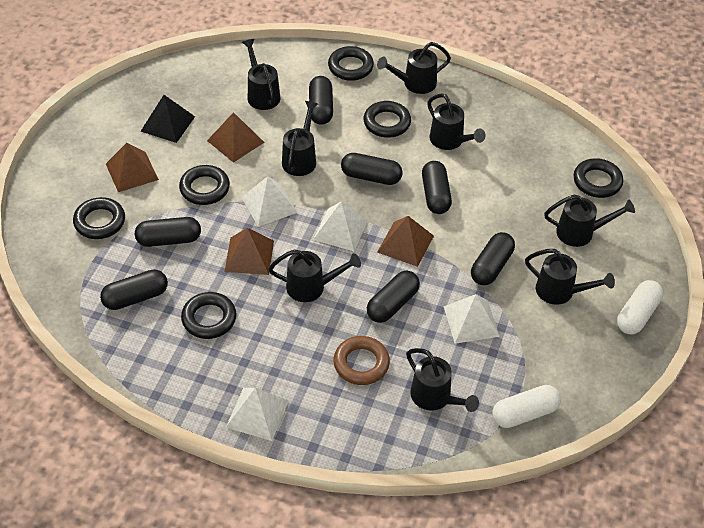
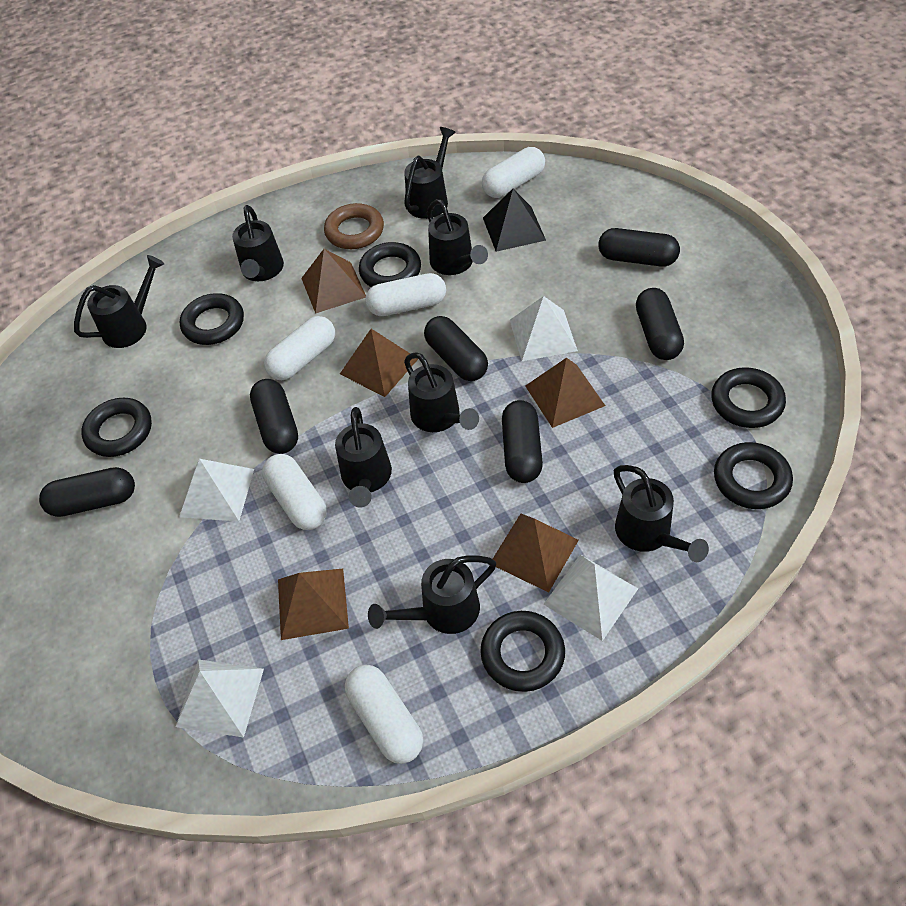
black capsule: [100,269,168,310] [135,217,201,247] [309,76,333,125] [341,153,403,185] [367,271,420,323] [422,161,452,214] [471,232,515,285] = 7 -> [39,467,135,517] [250,379,298,454] [424,316,488,381] [502,400,543,483] [598,228,680,267] [636,288,684,360] = 6
brown pyramid: [106,143,159,192] [207,112,265,163] [224,228,274,275] [377,216,434,267] = 4 -> [278,568,349,640] [301,249,366,314] [340,329,418,397] [493,514,579,592] [525,358,605,428] = 5
white capsule: [492,385,561,428] [617,280,663,335] = 2 -> [262,454,327,530] [264,316,335,380] [345,665,423,764] [365,273,446,316] [482,147,545,198] = 5

